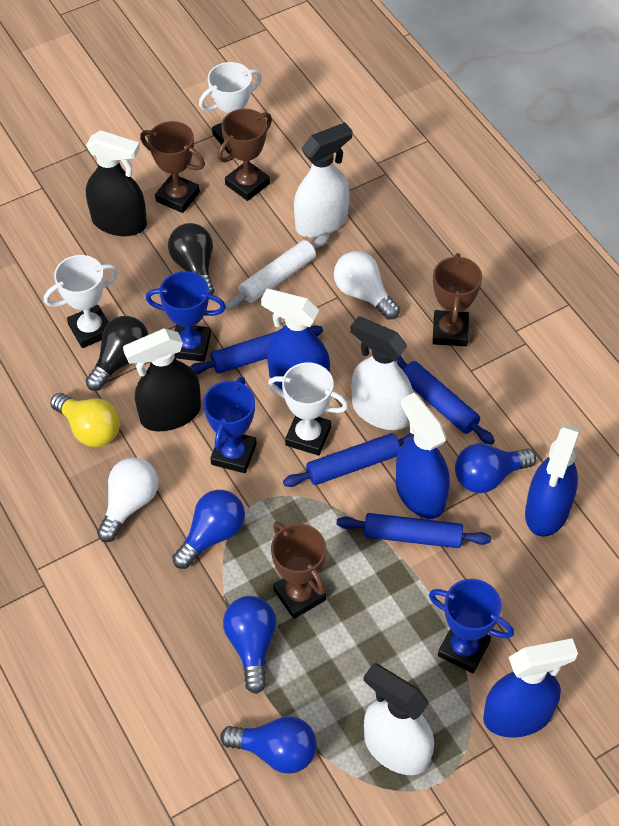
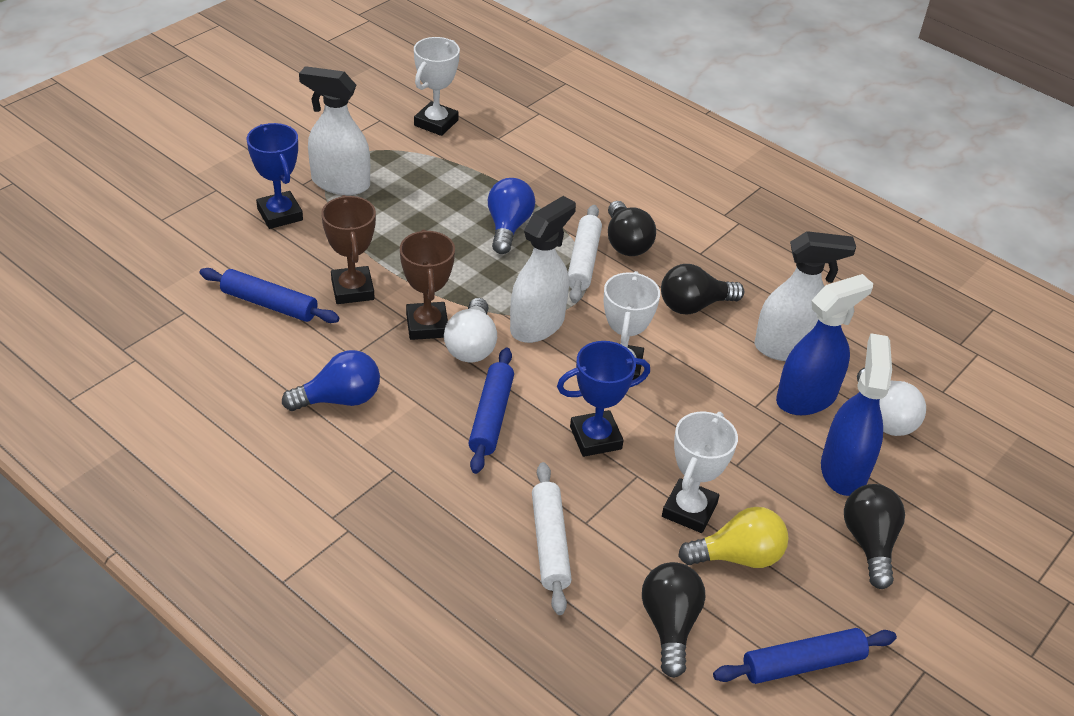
black light bulb: [86,316,149,391] [168,223,214,295] = 2 -> [608,201,656,256] [642,562,706,678] [661,264,744,315] [844,484,905,589] = 4
black spray bottle: [86,130,147,236] [123,329,201,431] = 2 -> none = 0
blue light bulb: [172,490,245,569] [220,716,317,774] [223,596,276,694] [455,443,536,493] = 4 -> [282,350,380,411] [488,178,535,254] = 2
blue rolling pin: [190,325,323,375] [283,433,414,487] [336,513,491,548] [396,356,495,445] = 4 -> [199,268,339,323] [469,348,514,474] [713,628,897,684] = 3
blue spray bottle: [261,289,330,390] [396,393,450,519] [483,639,578,738] [525,424,580,537] = 4 -> [776,274,873,415] [821,333,892,496] = 2
blue trophy: [146,271,226,362] [203,377,257,473] [429,579,514,674] = 3 -> [247,123,303,229] [557,341,650,457] = 2
brown trophy: [140,121,205,213] [217,109,272,201] [271,522,326,619] [433,253,482,346] = 4 -> [321,195,376,304] [400,229,455,340] = 2
white rolling pin: [225,233,330,310] = 1 -> [532,462,572,615] [568,205,602,303] = 2

